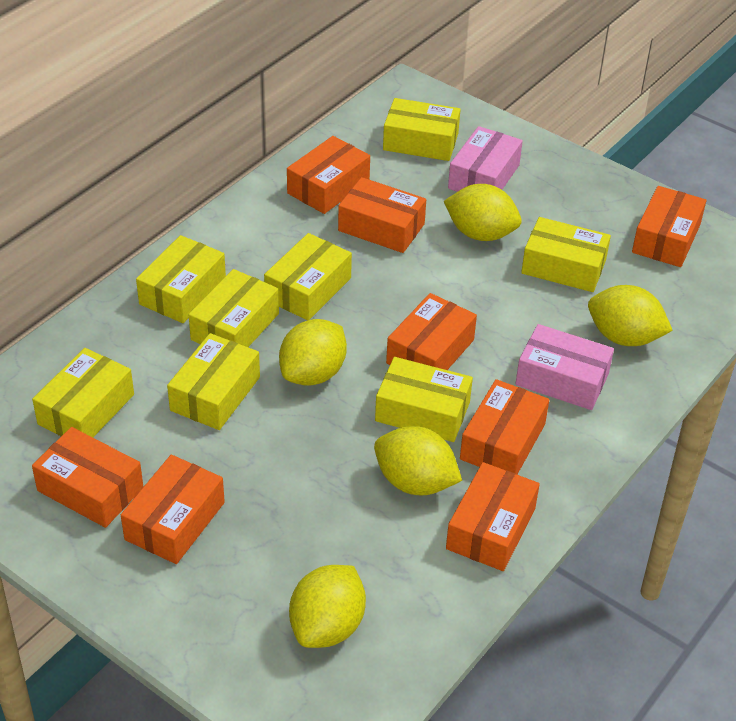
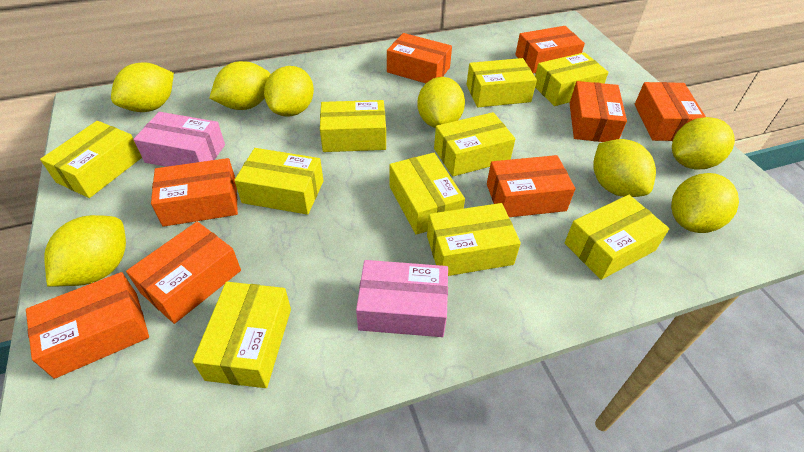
yellow box: [32,348,134,437] [136,235,226,323] [167,333,260,430] [189,269,279,347] [264,233,352,321] [375,357,473,442] [383,98,461,161] [521,217,611,292] = 8 -> [40,121,142,198] [192,282,291,388] [234,148,323,215] [320,100,386,152] [390,153,465,235] [427,203,521,276] [434,112,515,176] [466,58,537,107] [535,52,609,106] [565,195,669,280] = 10
yellow lemon: [279,319,347,386] [289,565,366,648] [374,426,462,495] [444,184,522,241] [588,285,673,346] = 5 -> [44,215,126,286] [111,62,174,112] [209,61,270,110] [264,66,314,117] [417,77,465,128] [593,139,656,197] [671,173,739,233] [672,117,735,169] = 8

